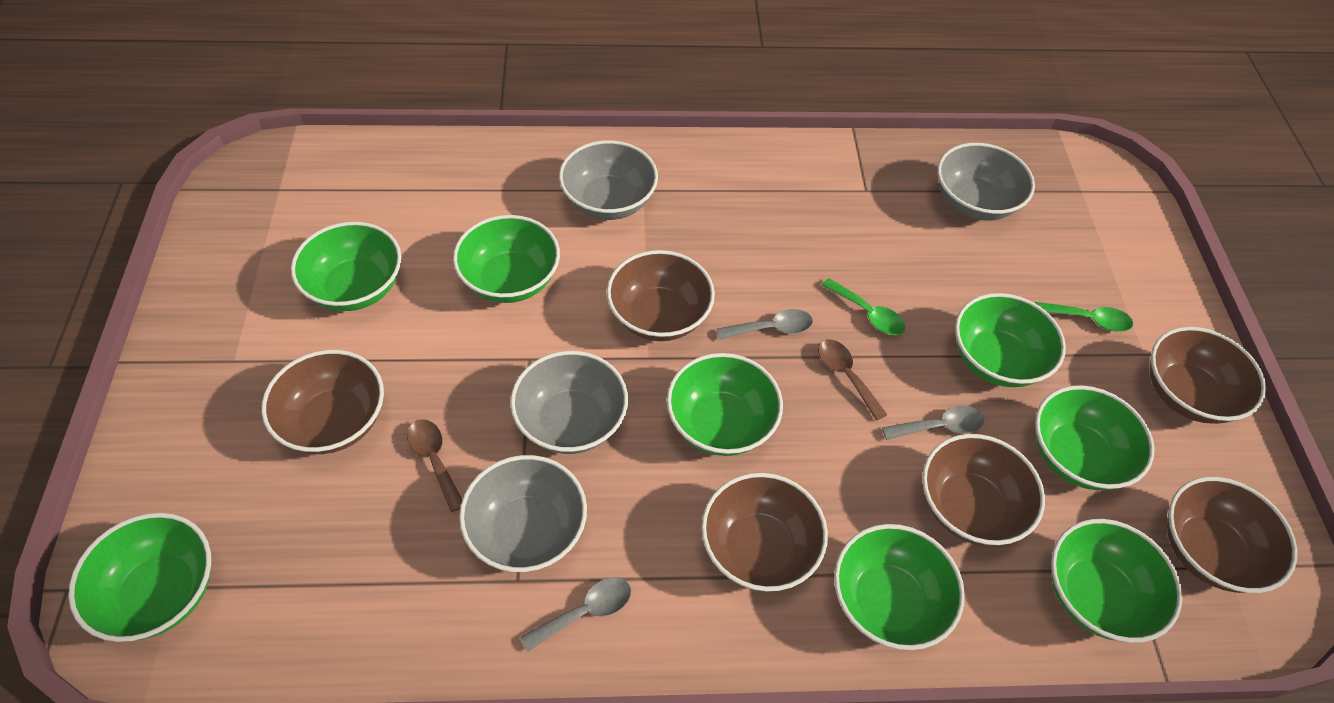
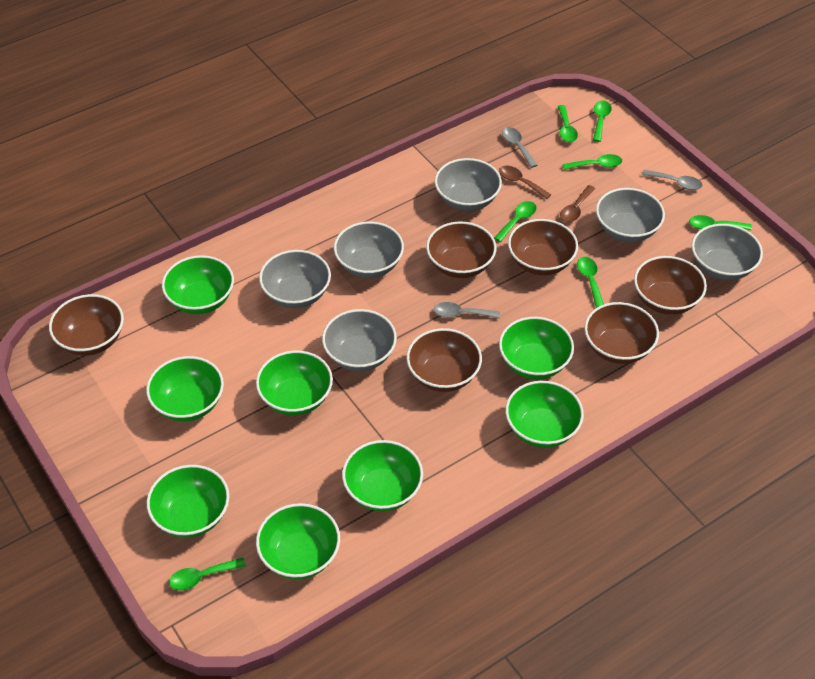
green spoon: [822,278,905,335] [1035,302,1133,332] = 2 -> [169,558,246,590] [494,201,537,242] [558,105,578,142] [563,154,622,170] [577,257,604,308] [593,101,612,142] [689,215,752,230] = 7
grey bowl: [459,455,587,572] [510,351,628,454] [559,140,658,220] [937,143,1035,221] = 4 -> [259,250,331,308] [322,309,397,371] [334,222,404,278] [435,158,502,211] [596,188,665,242] [692,224,763,280] = 6

